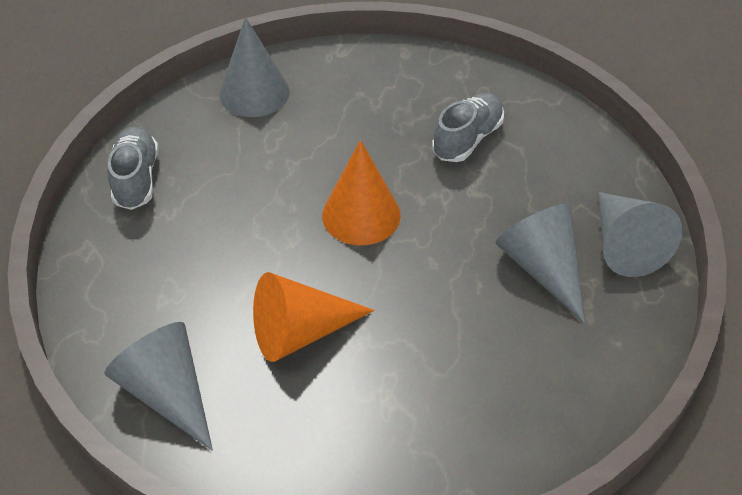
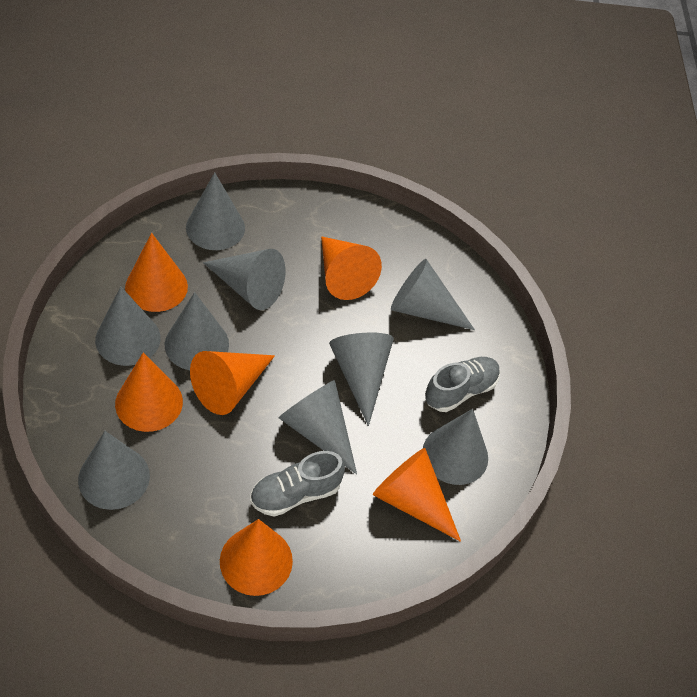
grey cone: [104,322,213,451] [219,17,290,117] [496,204,585,324] [598,192,682,277] = 4 -> [78,431,150,510] [95,286,161,366] [165,292,229,370] [186,172,245,250] [203,249,285,310] [279,380,357,474] [329,333,394,426] [391,259,475,330] [423,409,488,485] = 9
orange cone: [253,272,375,362] [322,140,400,245] = 2 -> [115,353,183,432] [125,233,188,312] [190,351,275,415] [220,519,293,596] [321,236,382,300] [373,448,461,542] = 6

